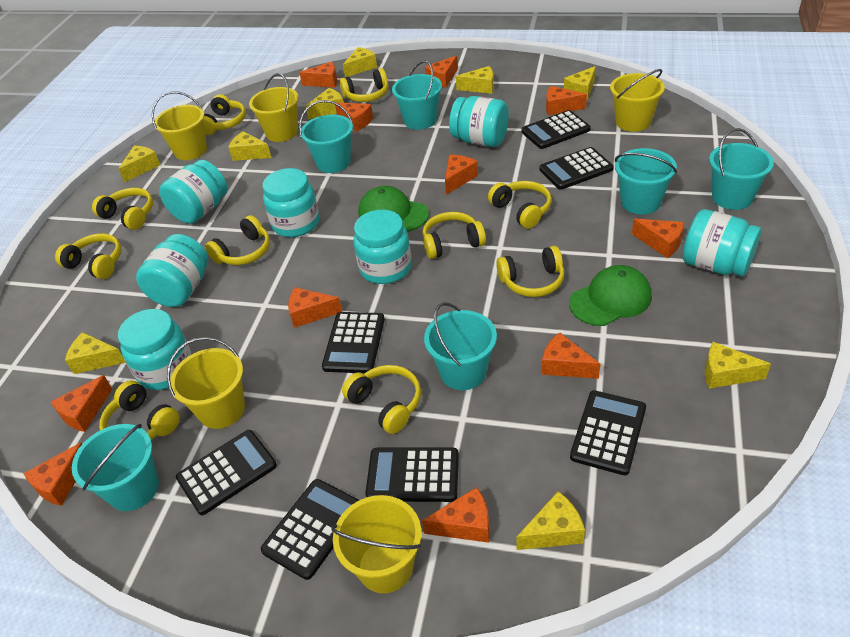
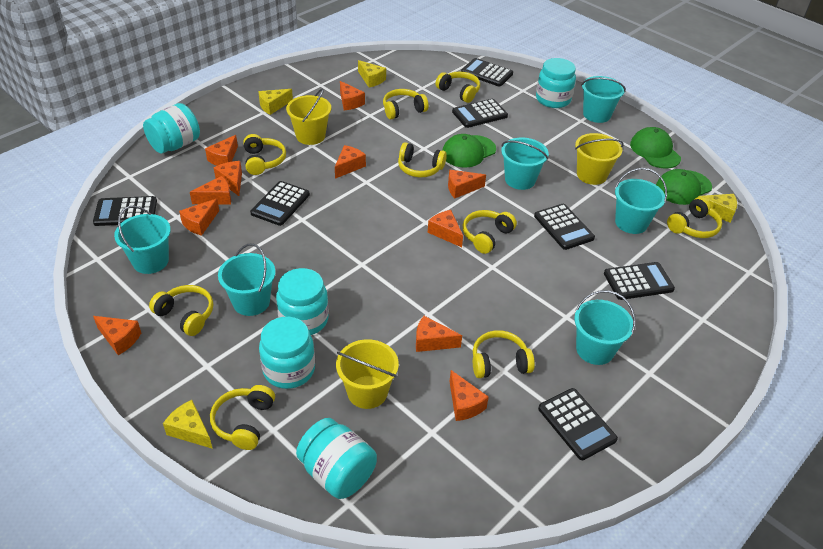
green cap: [358,186,429,232] [569,265,652,326] = 2 -> [443,134,496,168] [630,127,681,169] [656,169,712,205] = 3
turquoise jar: [118,309,192,390] [136,234,209,307] [160,160,228,224] [263,168,320,237] [353,210,412,284] [449,96,509,147] [683,209,762,277] = 7 -> [143,103,200,153] [259,317,315,389] [276,268,329,335] [296,418,377,499] [536,58,576,108] = 5
yellow bucket: [152,91,207,160] [167,337,245,429] [249,73,298,142] [331,495,422,593] [610,69,665,132] = 5 -> [286,88,331,145] [336,339,399,409] [575,133,624,185] = 3
yellow cheese: [65,332,126,374] [119,146,160,182] [228,131,271,161] [305,88,344,120] [343,47,377,77] [456,66,494,94] [516,491,585,550] [564,66,596,100] [705,342,771,389] = 9 -> [163,400,213,449] [258,89,293,115] [358,60,386,88] [698,194,737,223] = 4
yellow headphones: [55,233,121,279] [92,188,153,230] [99,380,180,440] [203,94,246,135] [205,215,270,265] [340,68,389,102] [342,365,421,434] [422,212,486,259] [488,181,552,229] [496,246,564,297] = 10 -> [149,285,213,336] [210,385,275,450] [243,134,286,175] [383,89,429,119] [398,142,447,177] [436,71,480,103] [463,210,517,254] [473,330,535,378] [667,197,722,238] = 9

